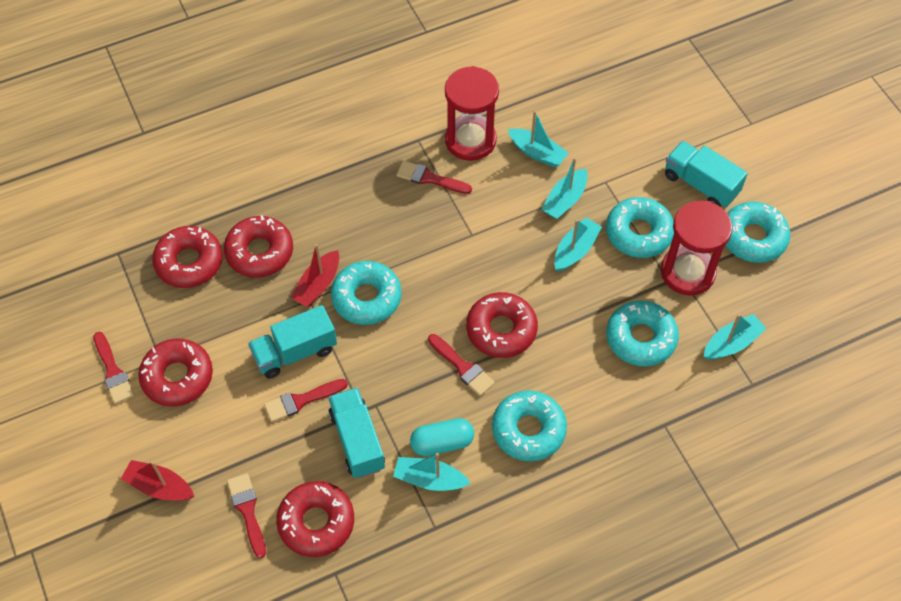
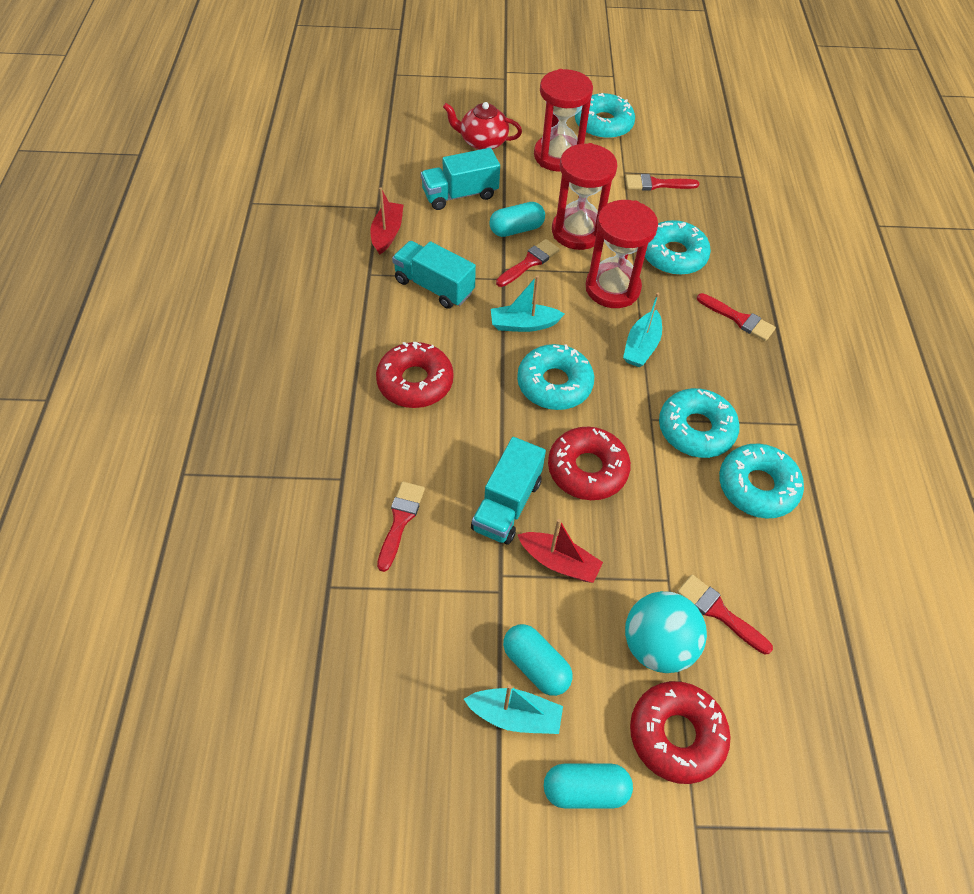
red donut: [138,339,213,407] [152,226,223,288] [224,215,293,278] [276,481,354,557] [466,292,538,358] = 5 -> [376,342,454,408] [548,427,631,500] [630,681,731,784] = 3
red hourglass: [445,66,499,161] [661,201,732,296] = 2 -> [534,69,593,172] [552,143,617,250] [586,200,658,308] = 3
red teapot: none = 0 -> [443,102,522,150] = 1
turquoise ball: none = 0 -> [625,591,707,673] = 1
turquoise boat: [393,453,470,491] [508,111,568,167] [541,158,588,219] [554,217,602,272] [704,314,766,360] = 5 -> [464,684,563,734] [491,275,565,332] [623,293,662,367] = 3
turquoise capsule: [410,418,474,456] = 1 -> [489,202,545,237] [503,624,572,696] [544,764,633,809] = 3

